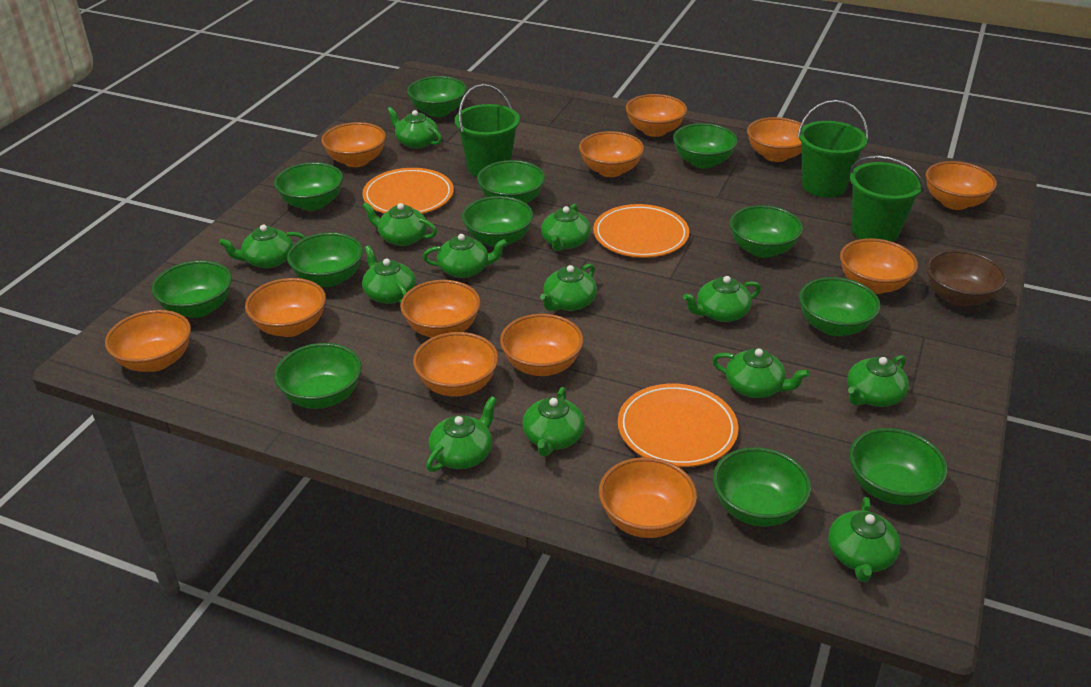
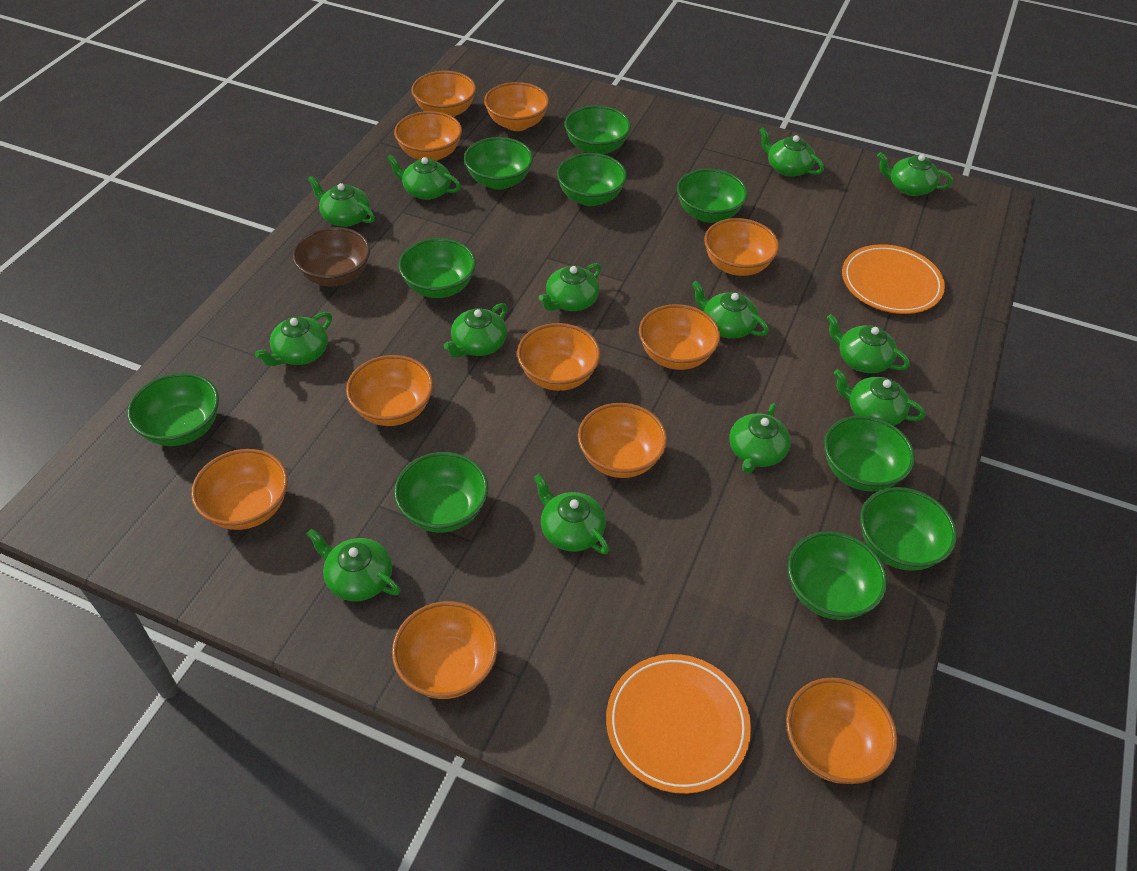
green bowl: [152,260,232,318] [274,162,343,211] [274,343,362,409] [287,232,363,287] [407,76,467,117] [462,196,533,247] [477,160,545,203] [673,123,738,169] [713,447,811,527] [730,205,803,258] [799,277,881,336] [849,428,948,505] = 12 -> [127,373,219,446] [394,452,488,533] [398,238,476,298] [464,137,533,190] [557,153,627,206] [565,105,631,154] [677,168,748,223] [787,531,887,620] [824,415,915,491] [860,487,957,571] = 10
green bucket: [455,84,520,177] [798,100,868,198] [849,156,924,242] = 3 -> none = 0
orange bowl: [105,310,191,372] [245,278,326,337] [321,122,386,167] [400,280,481,338] [413,332,498,396] [500,314,583,376] [579,131,644,177] [599,457,697,538] [626,94,687,137] [747,117,805,162] [840,238,918,294] [926,161,997,210] = 12 -> [191,449,288,530] [346,355,433,426] [392,601,498,699] [394,111,462,161] [412,71,476,117] [484,82,549,131] [517,323,600,391] [578,403,667,478] [639,304,720,370] [704,218,779,276] [786,678,897,784] = 11
orange plate: [362,168,454,214] [593,204,689,258] [618,384,738,467] = 3 -> [606,654,751,794] [842,244,945,314] = 2

